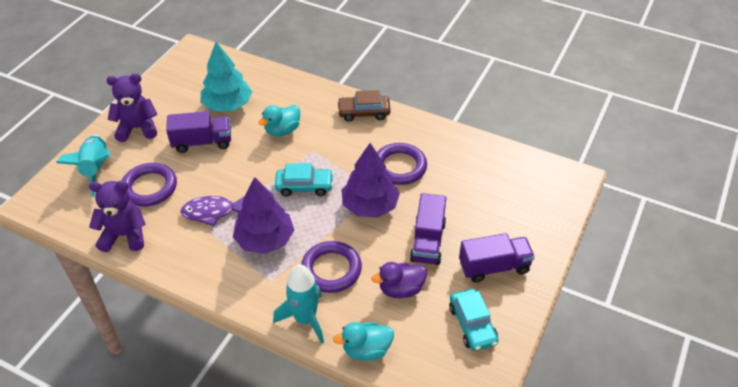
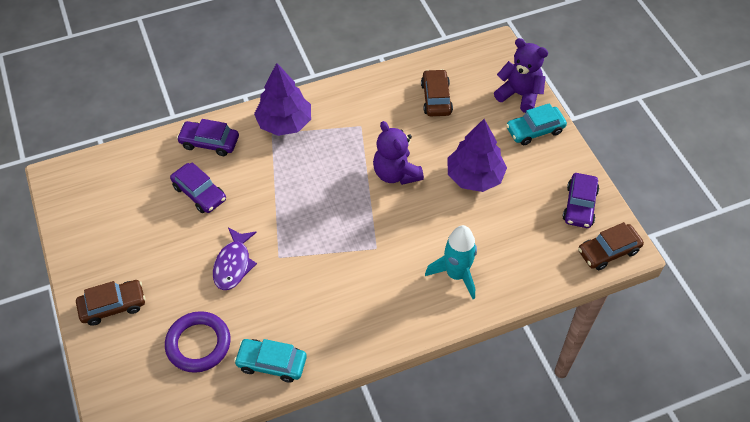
brown car: [337,90,391,122] = 1 -> [76,280,145,326] [421,69,453,116] [578,222,644,270] = 3
purple car: none = 0 -> [170,162,226,213] [177,119,239,156] [563,173,599,228] = 3
purple duck: [372,262,427,298] = 1 -> none = 0
purple ring: [122,163,177,206] [301,241,362,293] [377,143,427,185] = 3 -> [165,311,230,373] = 1
purple truck: [166,111,231,153] [410,193,446,265] [459,233,535,283] = 3 -> none = 0
turquoise duck: [258,105,300,136] [333,322,394,361] = 2 -> none = 0
turquoise rocket: [56,135,110,197] [273,264,324,344] = 2 -> [425,225,477,299] = 1
turquoise tree: [201,42,252,111] = 1 -> none = 0

